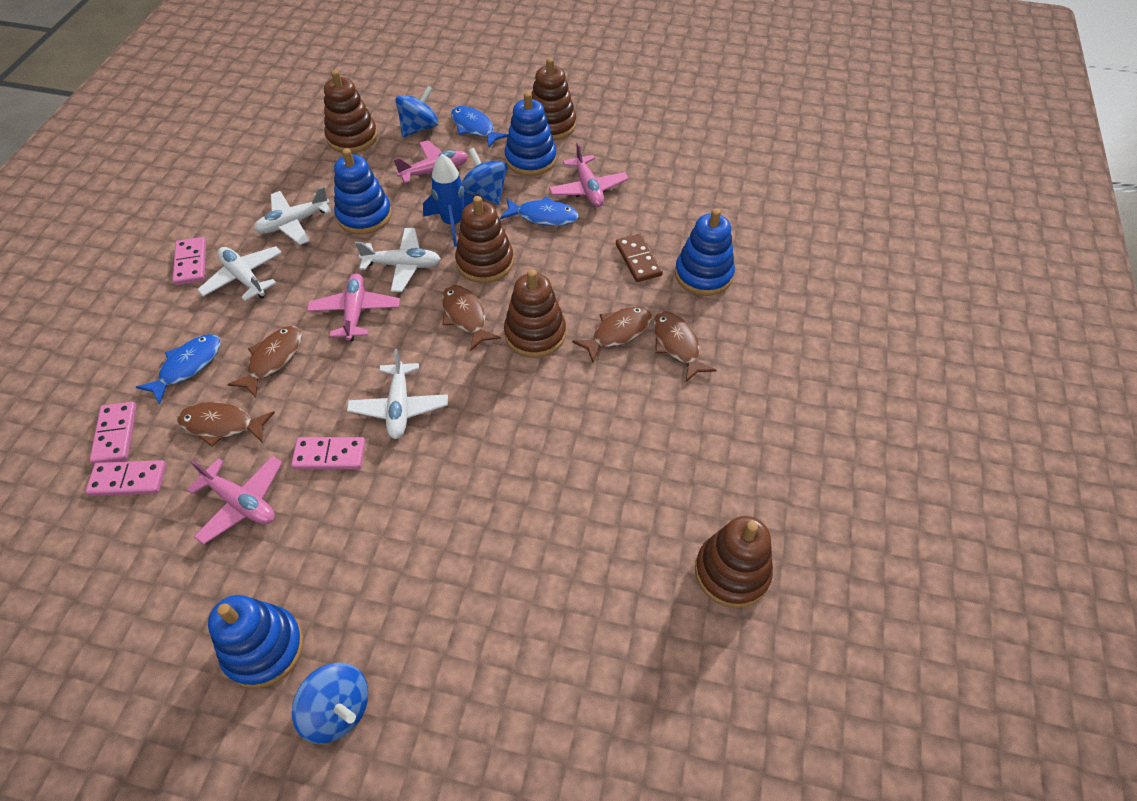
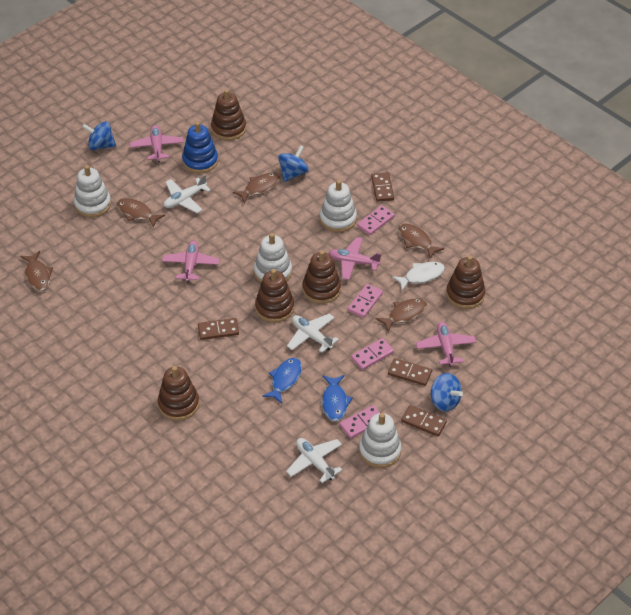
blue fish: [136,334,220,405] [451,106,509,147] [500,196,579,226] = 3 -> [262,358,302,404] [322,375,353,421] = 2
blue rocket: [423,154,475,247] = 1 -> none = 0
blue stacking toy: [208,595,304,689] [334,148,392,235] [505,92,557,176] [675,208,735,296] = 4 -> [182,122,218,173] = 1
brown domino: [616,234,663,282] = 1 -> [198,318,239,340] [371,172,394,202] [388,358,432,386] [401,405,447,437] = 4
white fish: none = 0 -> [392,262,445,291] = 1
white plane: [197,246,282,301] [254,186,332,245] [347,349,448,439] [355,228,441,292] = 4 -> [164,174,211,213] [286,438,342,483] [287,313,339,353] = 3
white stacking toy: none = 0 -> [74,165,111,217] [254,233,292,283] [320,180,357,232] [359,413,401,468] = 4

